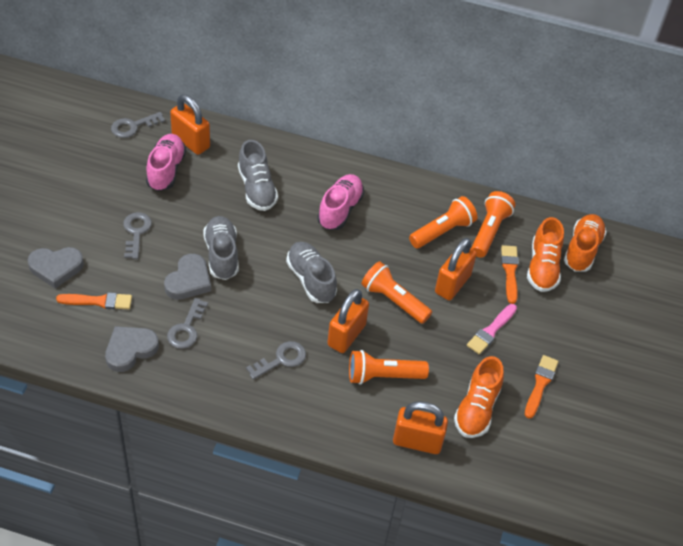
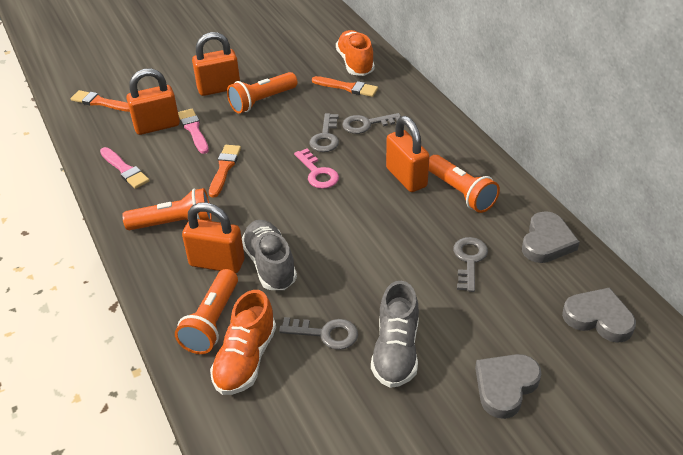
grey shoe: [203,216,239,280] [238,140,278,211] [286,242,337,303] = 3 -> [242,220,297,290] [371,281,419,388] = 2
orange shoe: [454,356,504,438] [527,217,564,292] [564,214,607,271] = 3 -> [210,290,276,395] [336,30,375,76] = 2
pink brush: [467,304,517,354] = 1 -> [100,147,150,189] [178,109,209,154] = 2
pink key: none = 0 -> [294,148,339,189] = 1
pink shoe: [146,134,186,191] [317,174,364,230] = 2 -> none = 0

